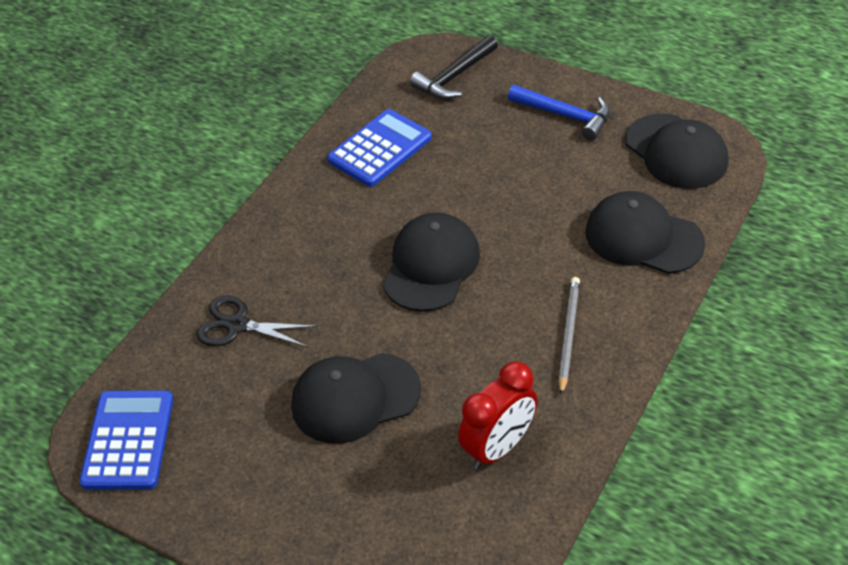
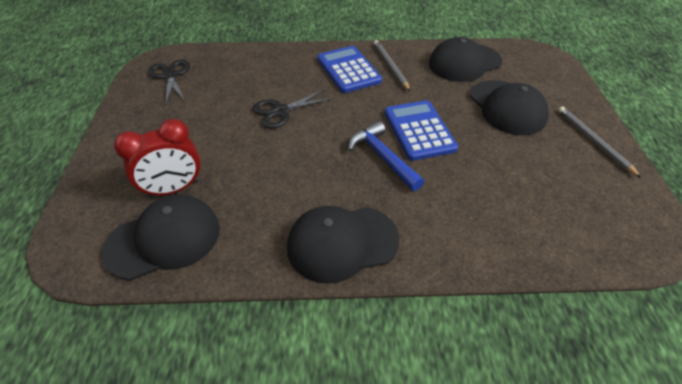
black hammer: [410,35,498,99] = 1 -> none = 0
black scissors: [196,296,317,348] = 1 -> [148,59,190,106] [253,89,334,129] = 2
grey pencil: [558,277,580,395] = 1 -> [374,40,410,91] [558,106,641,178] = 2

